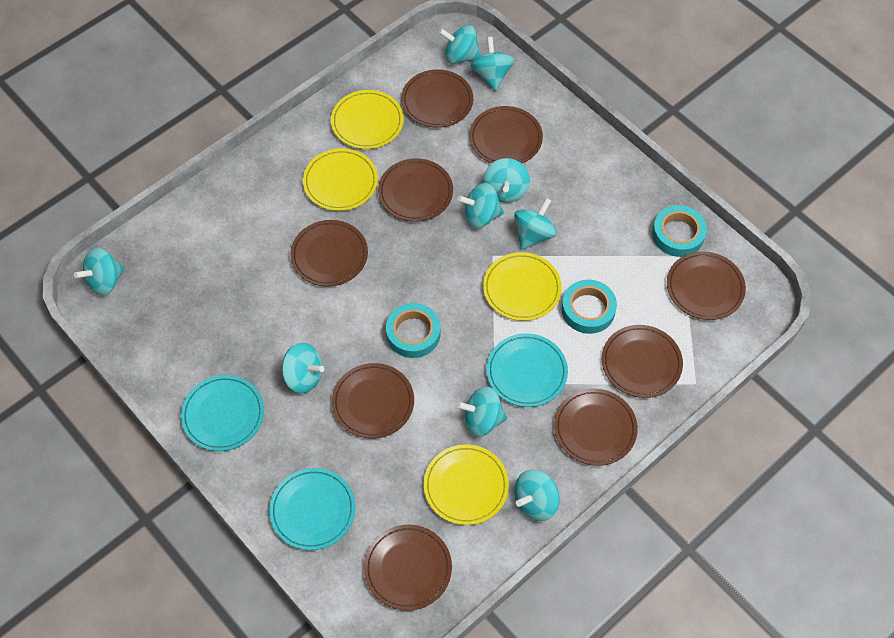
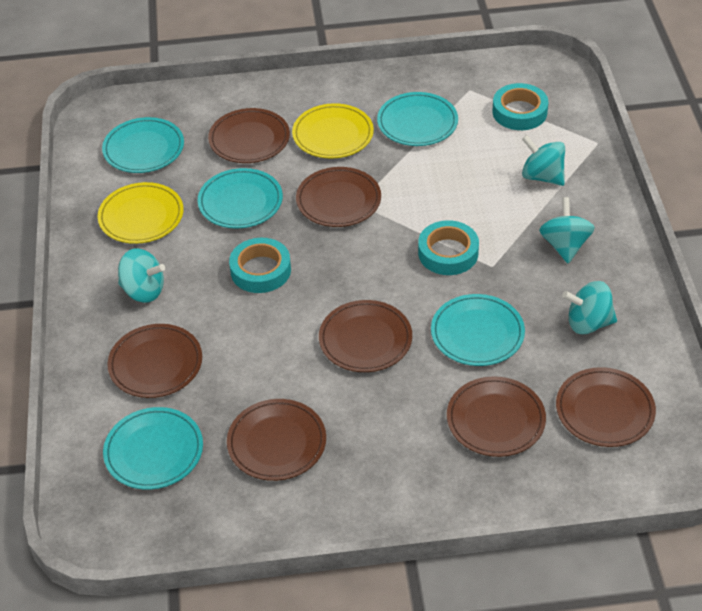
brown plate: [290,220,368,287] [332,363,414,439] [364,524,452,611] [378,159,453,222] [401,70,473,128] [469,106,543,164] [554,389,638,466] [602,325,683,398] [667,251,746,320] = 9 -> [107,324,202,398] [208,108,290,163] [227,399,326,481] [296,167,381,227] [319,300,412,372] [447,376,546,457] [556,367,656,447] = 7
turquoise plate: [181,375,264,451] [269,468,355,550] [486,333,568,407] = 3 -> [102,117,184,173] [103,407,203,490] [198,168,283,229] [377,92,458,146] [431,294,525,366] = 5
turquoise spinning top: [74,248,125,296] [282,343,324,393] [439,25,481,64] [456,386,507,437] [457,183,504,228] [471,36,514,91] [483,158,530,203] [514,198,557,250] [514,469,560,521] = 9 -> [118,248,165,303] [522,135,565,186] [539,197,595,263] [562,281,617,334] = 4
yellow plate: [303,148,378,211] [331,90,404,149] [424,444,509,525] [483,252,562,321] = 4 -> [97,182,184,244] [292,103,374,158] = 2

